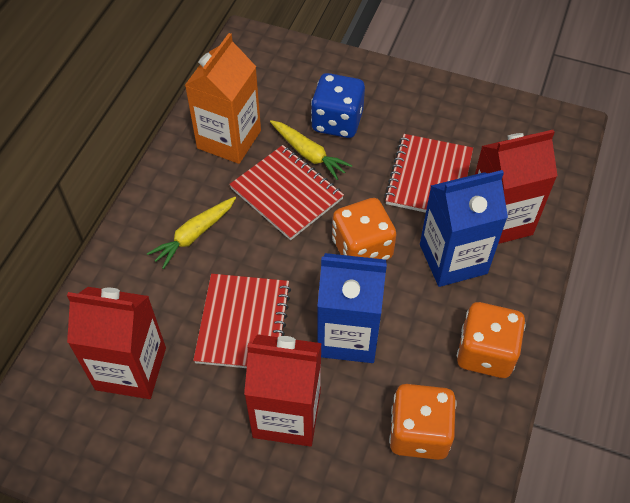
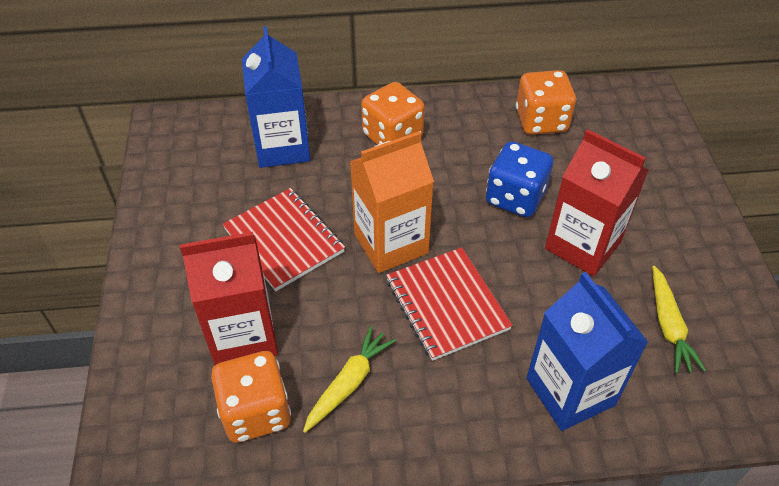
red carton: [67,287,166,399] [244,334,322,446] [475,130,557,244] = 3 -> [180,232,278,365] [545,129,649,276] = 2
red notebook: [193,274,291,368] [229,145,344,240] [384,134,473,213] = 3 -> [223,188,345,291] [386,247,513,361] = 2

